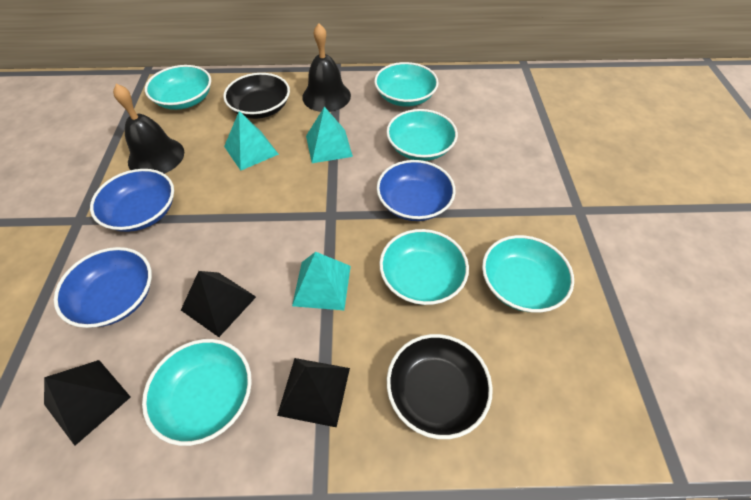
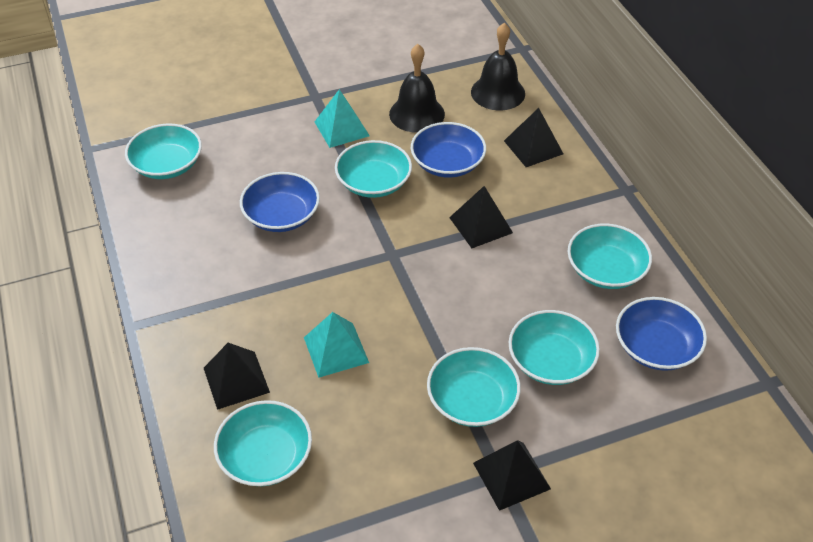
black bowl: [223,73,290,119] [387,334,493,439] = 2 -> none = 0
black pyramid: [44,360,131,446] [181,271,256,337] [277,358,350,427] = 3 -> [204,343,270,410] [449,186,513,248] [473,440,551,511] [504,108,563,167] = 4
turquoise pyramid: [224,111,279,171] [292,252,351,310] [306,106,353,163] = 3 -> [304,312,369,378] [315,89,370,148] = 2

